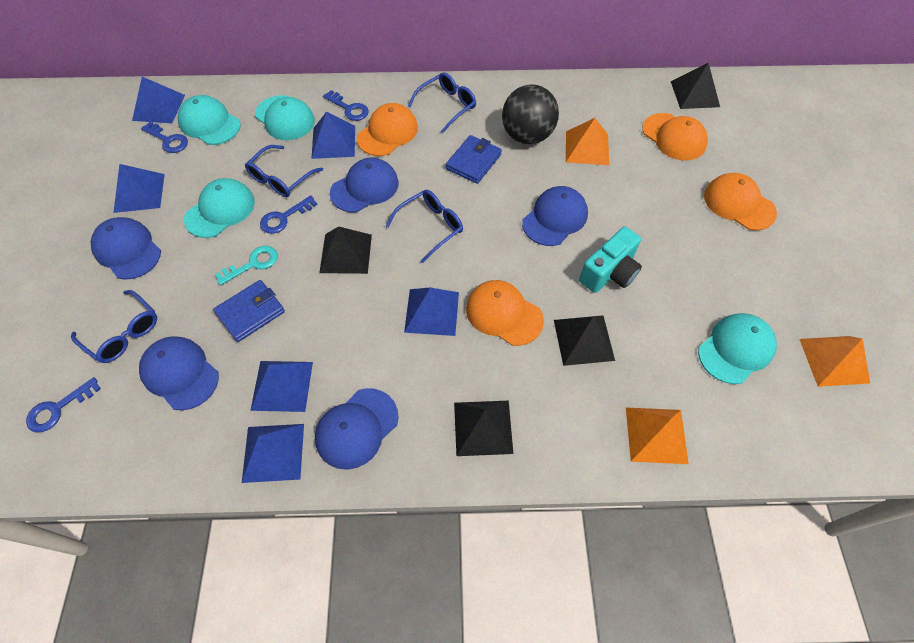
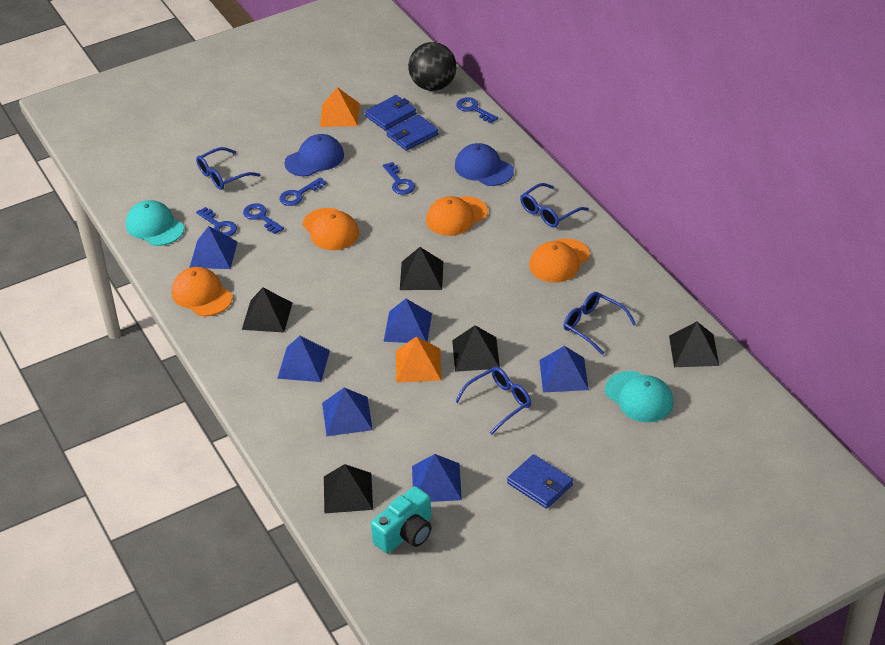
black pyramid: [319,226,372,274] [454,401,513,456] [554,315,615,366] [671,63,720,109] = 4 -> [242,288,292,333] [324,464,373,514] [400,247,443,290] [452,325,500,372] [669,322,719,367] = 5
blue cap: [90,217,161,280] [139,336,219,410] [315,388,399,470] [330,158,399,212] [522,186,588,246] = 5 -> [284,134,344,176] [455,143,514,186] = 2
blue key: [26,377,101,432] [141,122,188,153] [260,195,318,234] [323,90,369,121] = 4 -> [196,207,237,237] [243,203,284,234] [279,177,327,206] [383,162,415,195] [456,97,498,123] = 5
blue wallet: [213,280,285,342] [446,135,502,184] = 2 -> [365,95,416,130] [386,114,439,151] [507,454,573,509] = 3
orange pyramid: [566,118,609,165] [626,407,689,464] [799,336,870,387] = 3 -> [320,87,360,127] [396,336,441,383] = 2
turquoise cap: [178,95,241,145] [184,178,255,238] [255,95,315,140] [698,313,777,384] = 4 -> [126,200,184,246] [605,371,674,422] = 2
turquoise key: [215,246,278,285] = 1 -> none = 0

